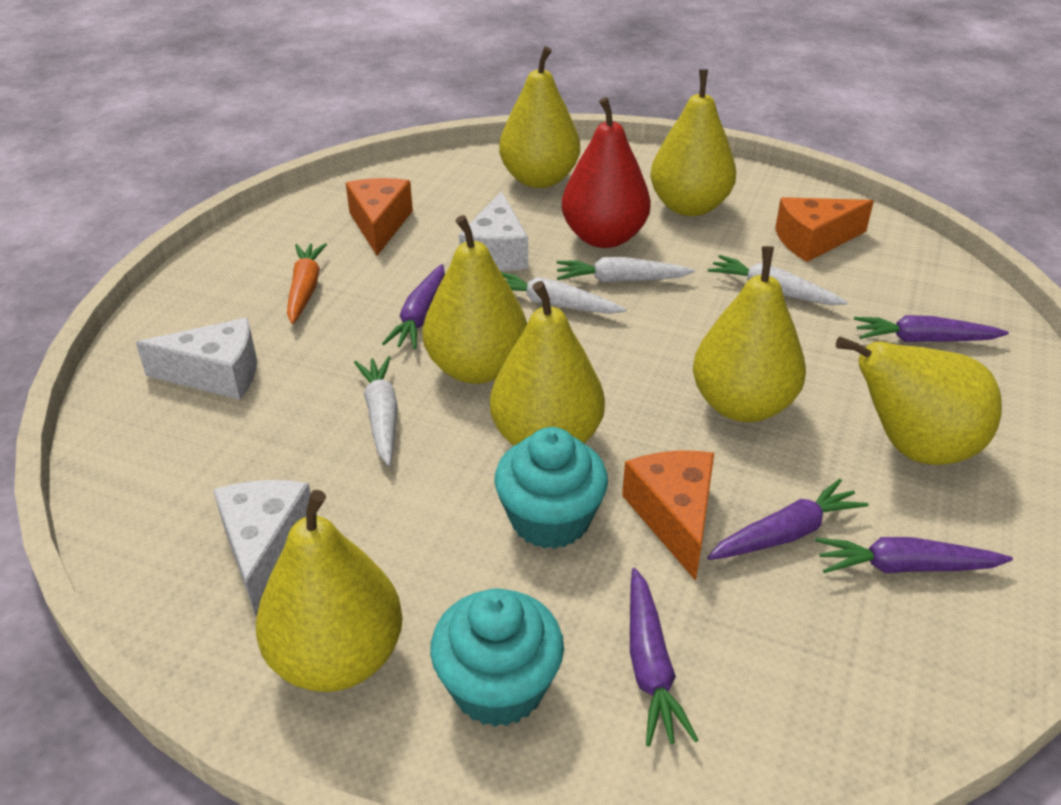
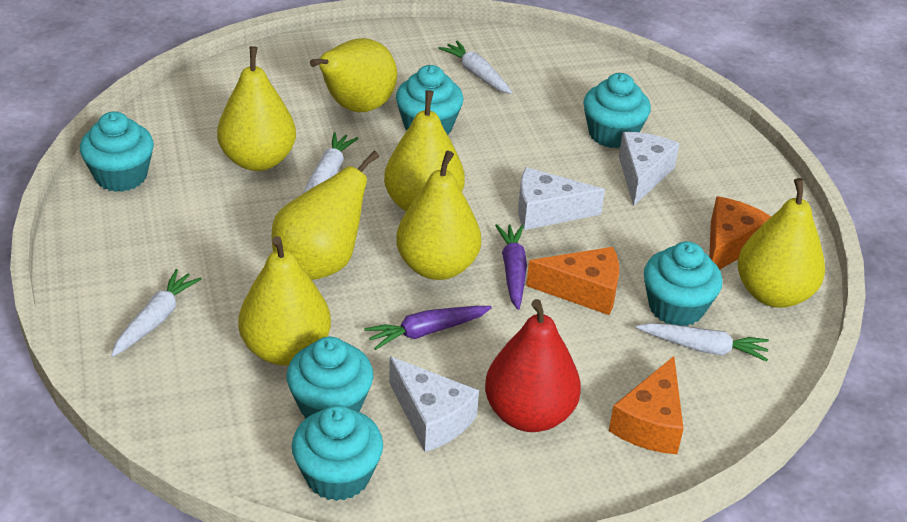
orange carrot: [287,243,327,324] = 1 -> none = 0
purple carrot: [382,264,445,349] [630,568,698,747] [707,479,868,560] [815,537,1013,573] [854,315,1009,342] = 5 -> [364,306,492,350] [495,224,527,310] = 2
turquoise cupcake: [430,589,564,727] [494,427,608,549] = 2 -> [80,111,154,192] [287,337,373,419] [292,405,383,501] [396,65,463,135] [583,73,651,148] [644,241,723,326] = 6

